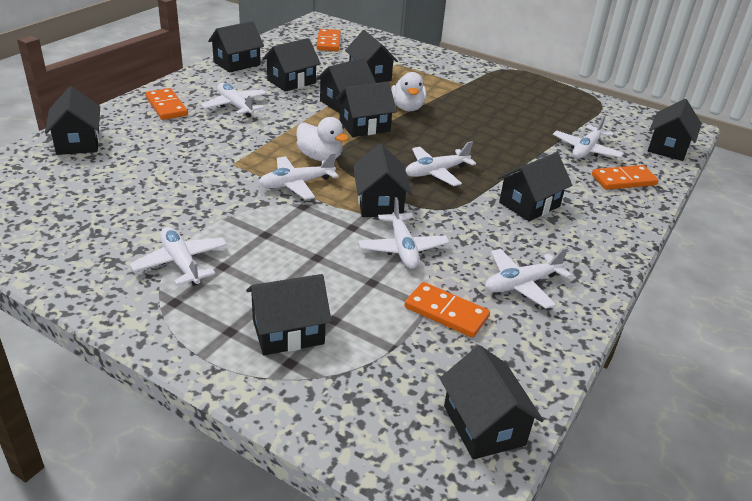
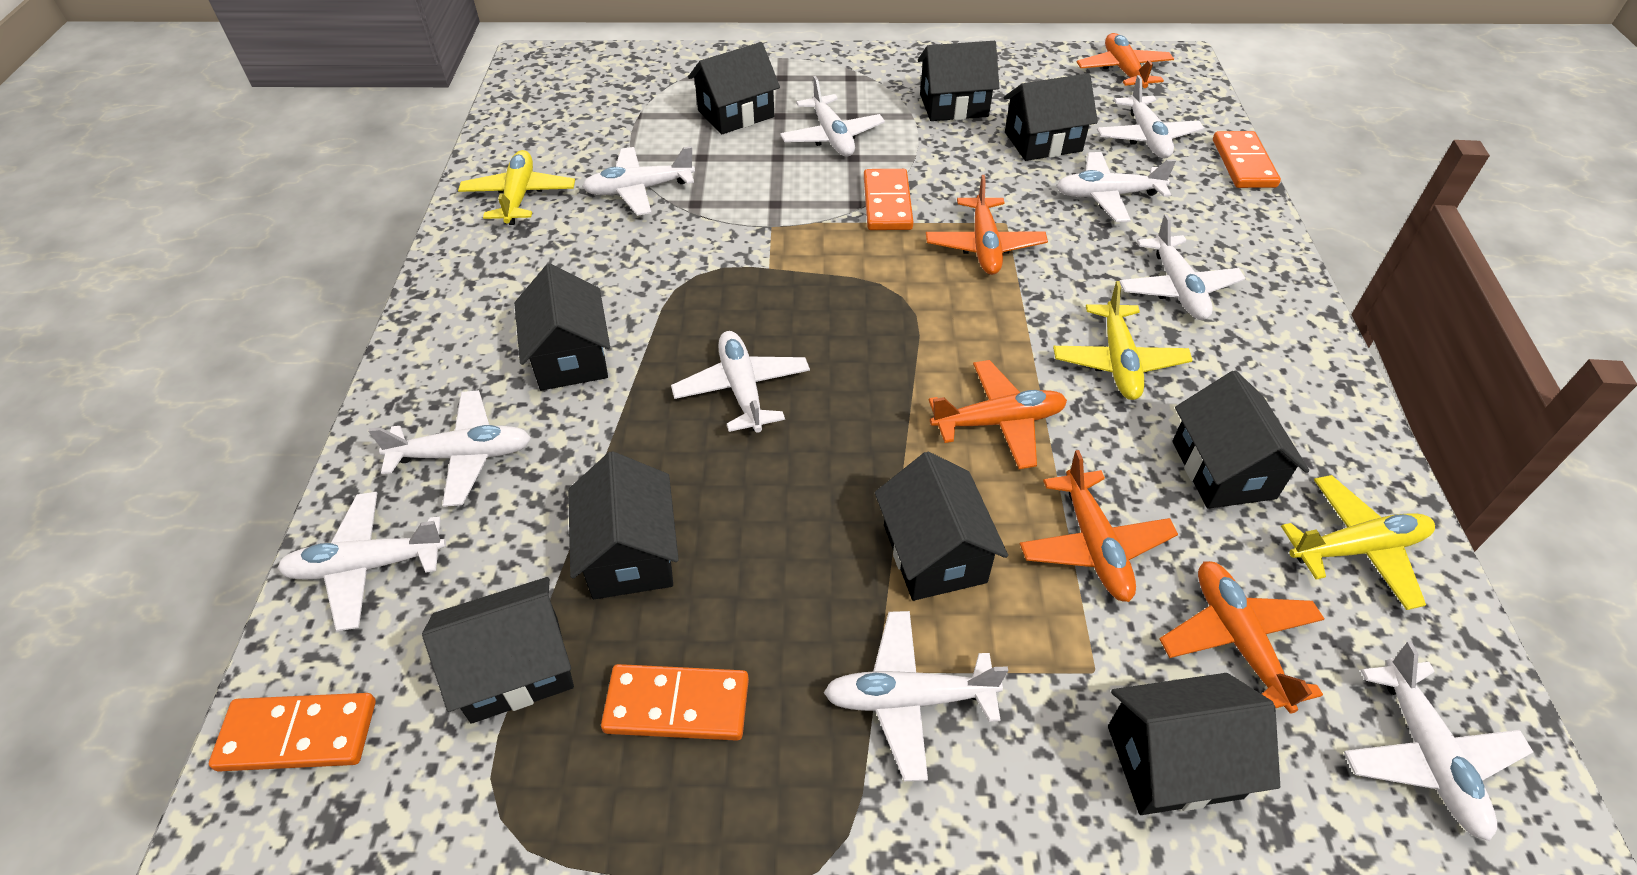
black house: [45,86,100,155] [208,21,264,73] [246,274,331,355] [262,38,321,92] [316,57,376,113] [336,82,397,137] [345,30,398,83] [353,143,412,217] [440,345,544,460] [498,152,572,221] [648,99,702,161] = 11 -> [422,577,574,724] [514,264,610,391] [568,451,679,599] [688,42,780,134] [875,452,1008,601] [918,41,999,121] [1004,73,1098,161] [1108,673,1280,815] [1172,370,1309,509] = 9
orange plane: none = 0 -> [926,175,1048,275] [929,360,1067,469] [1020,450,1178,602] [1077,33,1174,88] [1159,561,1325,714] = 5
white duck: [296,117,349,161] [391,72,427,111] = 2 -> none = 0
white plane: [130,227,227,286] [201,83,267,117] [259,153,338,200] [358,197,449,269] [406,141,476,186] [485,247,572,309] [553,115,624,159] = 7 -> [277,492,446,631] [368,390,531,507] [582,146,695,216] [671,331,810,433] [780,76,885,156] [824,611,1008,781] [1056,152,1176,222] [1097,75,1204,158] [1119,214,1246,320] [1344,641,1533,841] = 10
yellow plane: none = 0 -> [458,150,575,225] [1053,281,1193,400] [1281,475,1435,610] = 3

